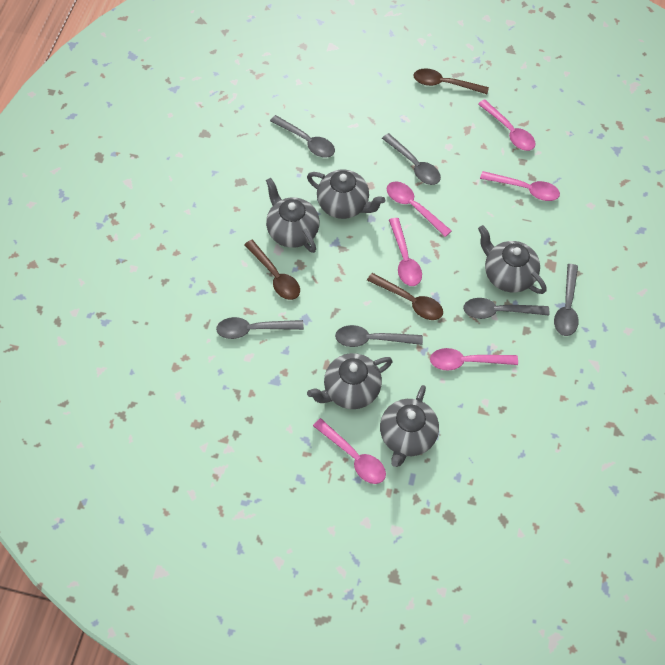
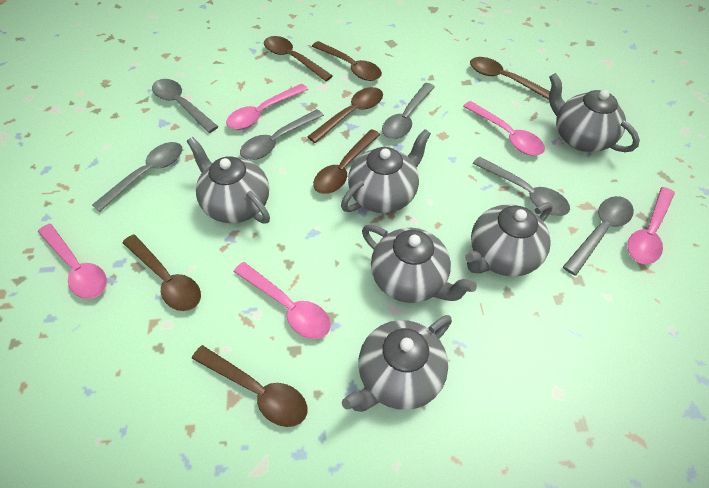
brown spoon: [244,240,300,300] [367,273,443,320] [414,68,489,94] = 3 -> [123,234,201,311] [192,345,307,427] [264,36,333,81] [307,87,383,143] [312,41,382,81] [313,129,380,194] [470,57,550,100] = 7
grey teapot: [266,178,319,253] [307,169,385,219] [307,353,392,409] [380,385,439,467] [478,225,547,294] = 5 -> [187,137,270,224] [341,129,431,213] [342,315,452,412] [362,225,477,303] [465,202,553,277] [549,73,640,152] = 6
pink spoon: [313,418,386,484] [387,181,452,237] [389,218,422,286] [430,348,518,370] [478,99,536,151] [480,171,560,201] = 6 -> [38,224,107,299] [226,84,308,129] [233,262,331,339] [463,101,545,155] [627,187,675,264] = 5

